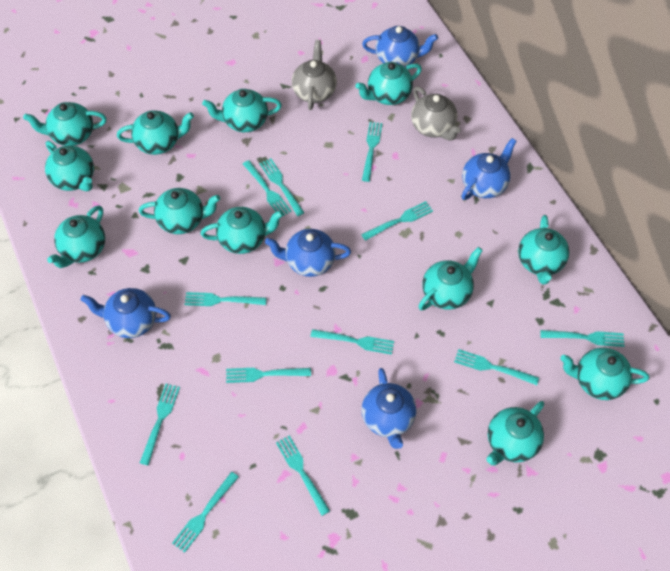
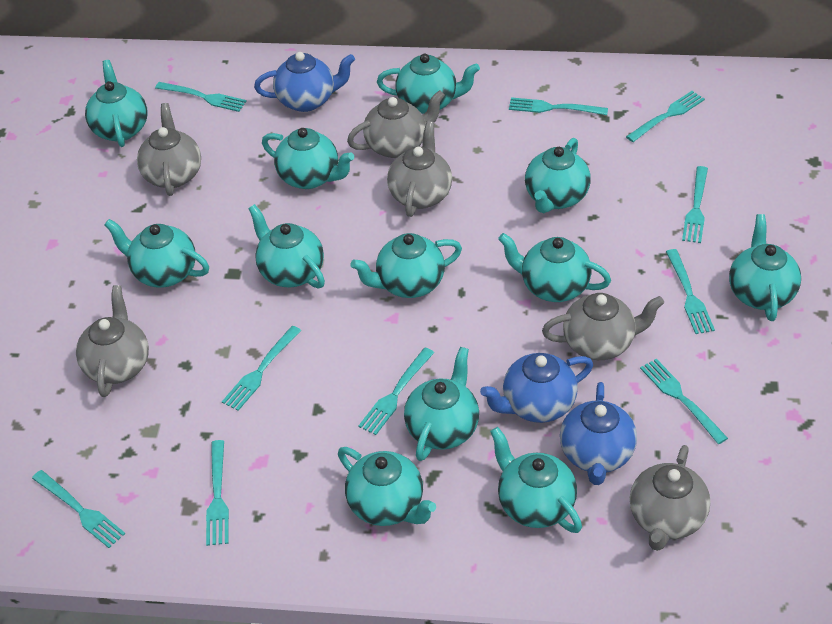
blue teapot: [81,288,171,338] [265,229,351,277] [361,368,416,449] [362,26,438,67] [462,138,516,200] = 5 -> [254,52,355,112] [480,353,593,423] [560,382,637,485] = 3
grey teapot: [292,40,337,110] [411,86,461,141] = 2 -> [76,285,149,397] [137,103,201,196] [347,90,445,158] [387,121,452,217] [542,293,664,360] [630,445,710,551] = 6
turquoise fork: [140,384,180,465] [172,472,239,553] [184,292,267,306] [226,368,311,383] [243,160,292,216] [259,158,304,216] [276,435,330,516] [311,329,394,355] [361,201,433,241] [362,122,382,182] [454,349,539,385] [540,330,624,347] = 12 -> [32,470,125,548] [155,82,247,112] [206,440,229,546] [222,326,301,411] [358,348,434,435] [509,97,608,115] [626,91,705,142] [640,359,728,444] [666,249,715,334] [682,166,708,243] = 10

